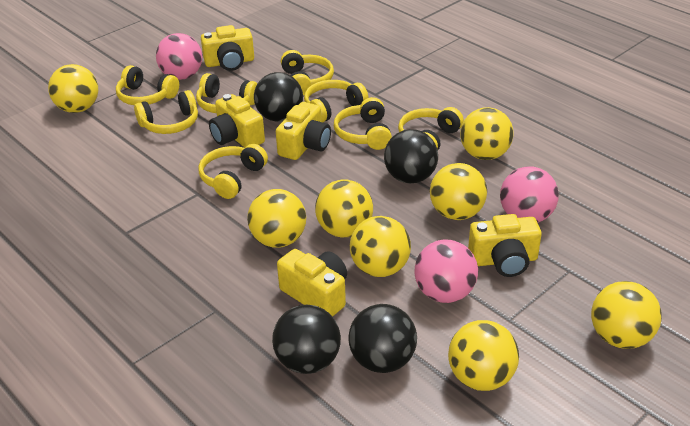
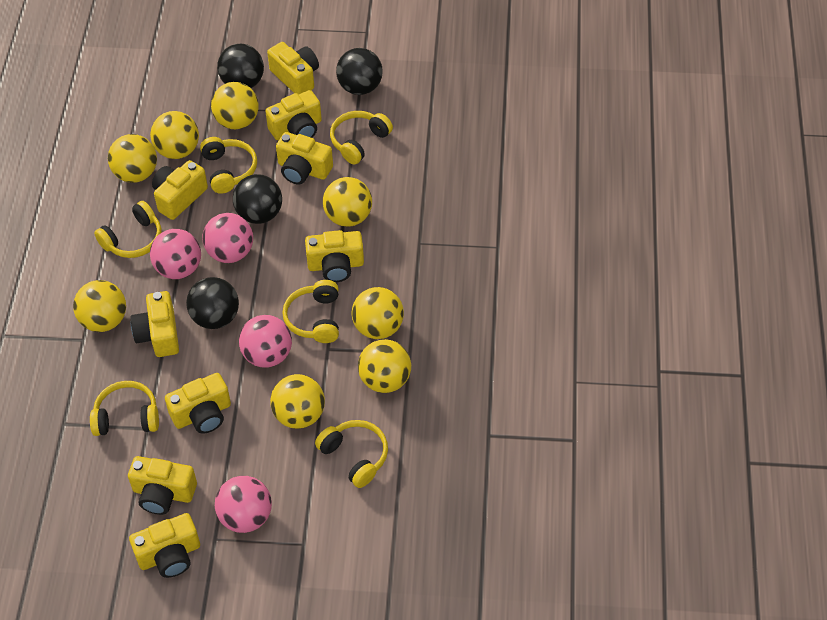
pink ball: [156,33,202,80] [414,239,478,303] [500,167,559,223] = 3 -> [150,229,201,279] [202,213,253,263] [215,476,272,533] [239,315,292,368] = 4
yellow camera: [201,25,254,71] [209,94,265,148] [276,102,331,160] [277,249,347,317] [468,214,542,277] = 5 -> [128,456,197,515] [129,513,200,578] [131,291,179,357] [152,160,208,220] [165,373,231,434] [265,90,322,140] [267,42,319,95] [276,132,333,185] [305,230,364,282] = 9
yellow headphones: [116,65,179,105] [134,90,198,134] [196,73,258,113] [198,144,268,199] [281,50,334,95] [304,80,369,122] [334,97,392,150] [398,107,464,150] = 8 -> [90,381,159,436] [94,201,161,258] [200,137,257,194] [282,280,339,343] [315,420,388,488] [330,111,393,164] = 6

